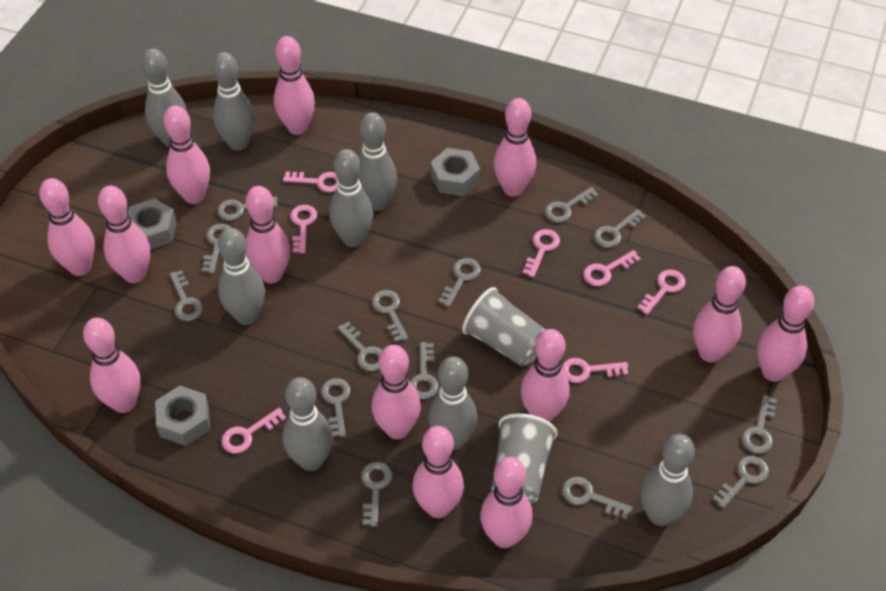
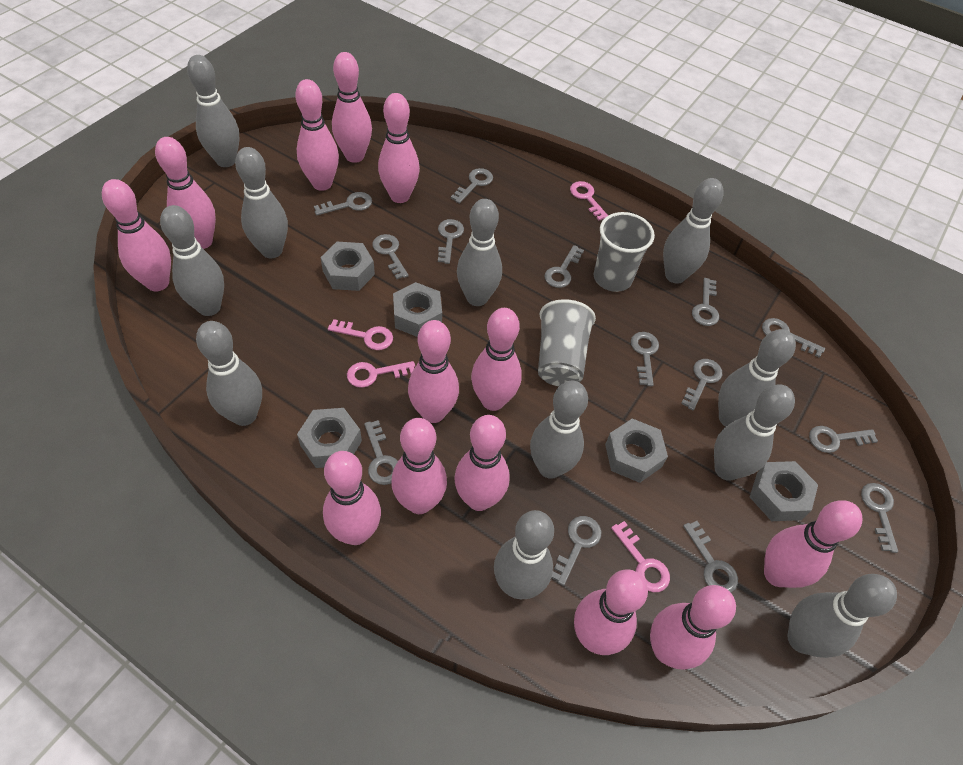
grey bowling pin: [141,48,187,147] [212,52,255,151] [218,228,265,325] [283,377,333,471] [329,149,373,247] [358,112,397,211] [428,356,477,451] [640,434,695,526] = 8 -> [160,205,224,316] [187,55,239,167] [196,321,262,426] [235,147,288,259] [457,199,502,306] [494,510,554,599] [530,381,588,479] [663,178,723,284] [714,384,795,481] [718,329,796,427] [787,574,897,658] = 11
grey nut: [127,199,177,250] [155,386,210,446] [431,148,480,196] = 3 -> [297,408,362,468] [320,242,375,291] [393,282,442,337] [605,419,668,483] [750,461,818,521] = 5
pink key: [221,408,286,453] [283,171,338,192] [290,205,317,253] [522,229,560,277] [562,358,628,383] [583,250,641,286] [637,269,686,315] = 7 -> [328,319,393,350] [347,361,415,388] [570,181,608,221] [611,521,670,592] = 4

